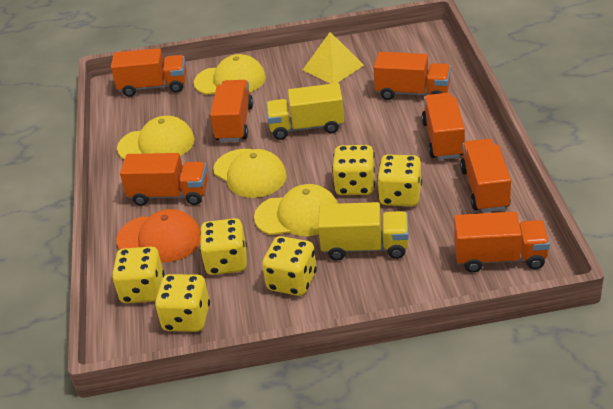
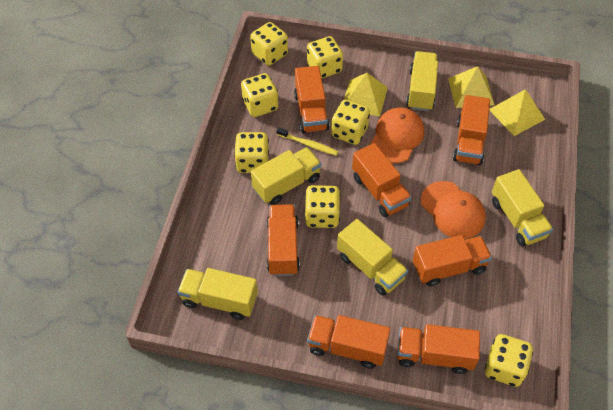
orange cap: [116,209,200,262] = 1 -> [370,107,424,163] [421,181,486,239] = 2
yellow cap: [117,116,195,159] [194,54,266,95] [213,149,287,198] [254,184,338,236] = 4 -> none = 0
yellow dice: [112,247,164,303] [155,274,210,332] [200,218,247,275] [262,236,317,296] [332,145,375,195] [377,155,422,206] = 6 -> [234,132,269,173] [241,73,278,117] [250,22,288,66] [305,185,340,228] [307,36,343,78] [331,100,370,145] [485,334,533,387] = 7
yellow pyramid: [303,32,364,84] = 1 -> [344,73,388,117] [448,66,494,108] [489,89,545,136] = 3
yellow toothbrush: none = 0 -> [276,127,338,156] = 1
yellow truck: [266,83,344,140] [318,202,409,261] = 2 -> [178,268,258,320] [251,147,321,205] [337,219,408,296] [406,51,438,111] [492,169,553,246] = 5

